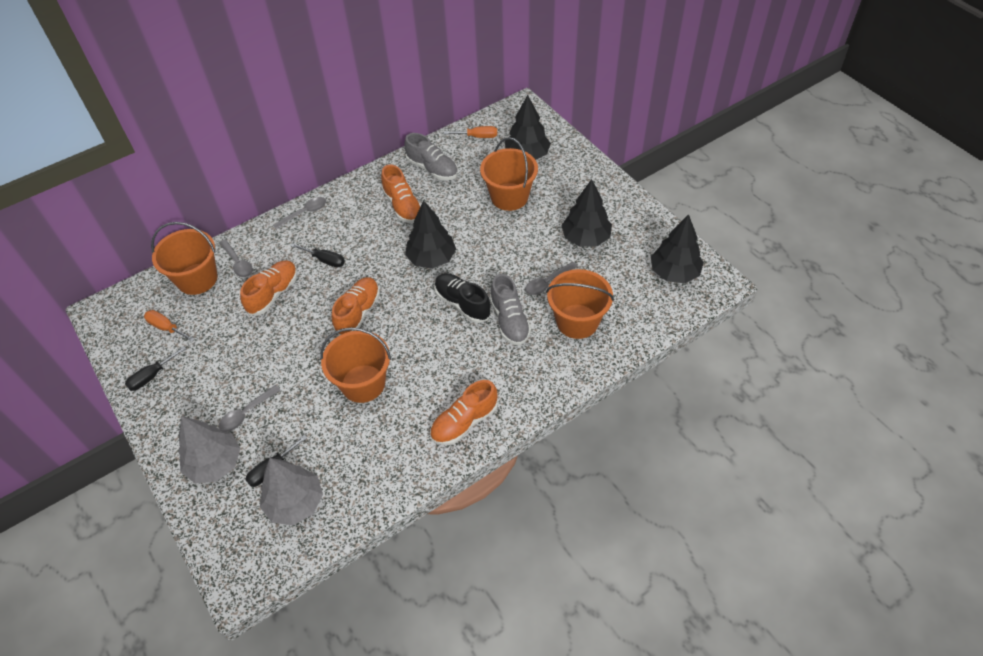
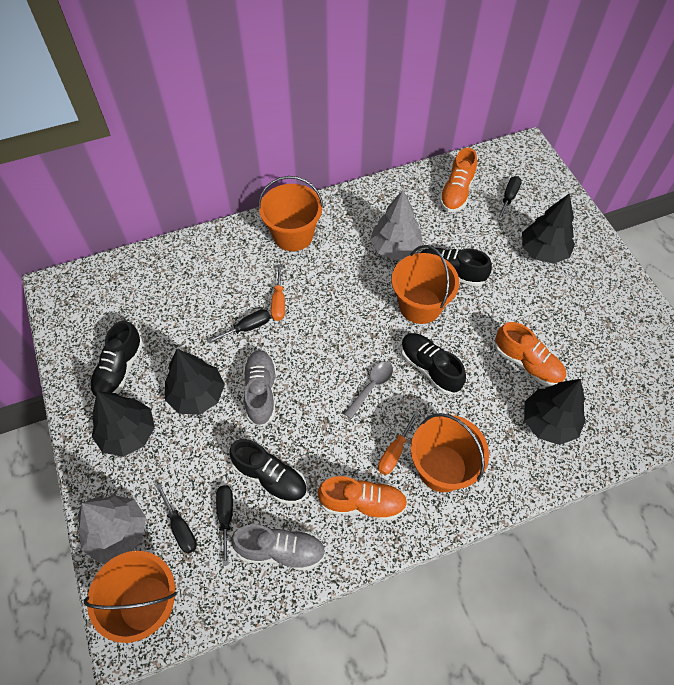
black screwdriver: [125,346,186,391] [245,435,307,487] [291,243,345,268] = 3 -> [156,484,197,554] [207,309,271,344] [216,485,233,566] [497,176,522,221] = 4
black shoe: [434,273,491,323] = 1 -> [90,321,143,398] [229,439,307,504] [401,333,466,395] [421,248,492,287] = 4
grey spoon: [219,239,253,277] [219,385,280,432] [273,197,326,230] [525,262,578,295] = 4 -> [344,362,393,419] = 1
orange shoe: [240,260,298,315] [332,277,380,336] [381,164,421,223] [430,380,498,445] = 4 -> [317,476,408,521] [439,148,477,212] [495,322,566,386] = 3

